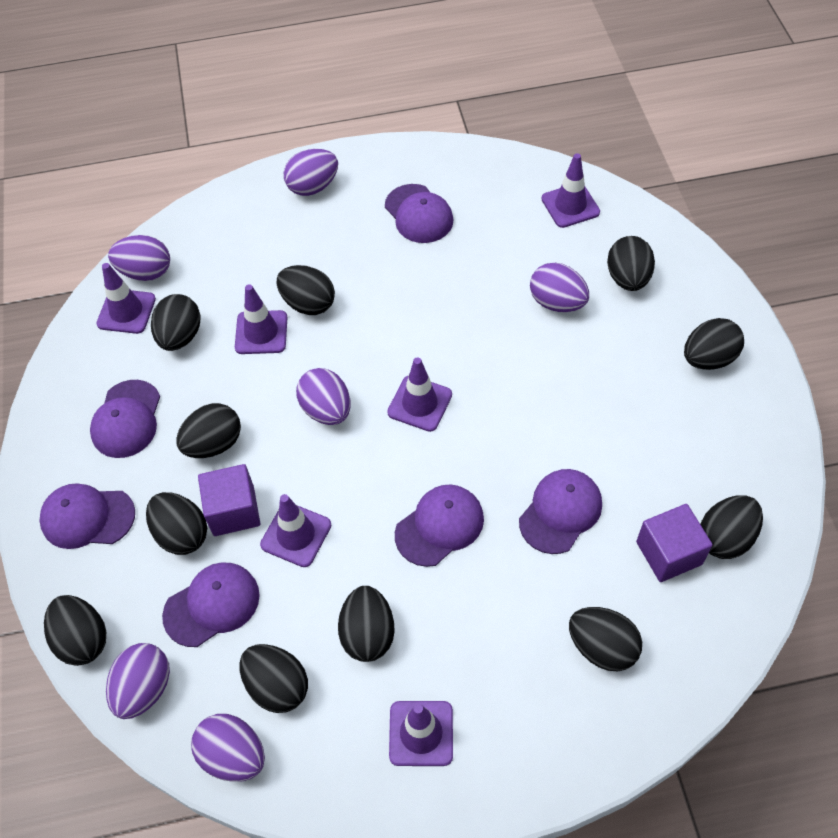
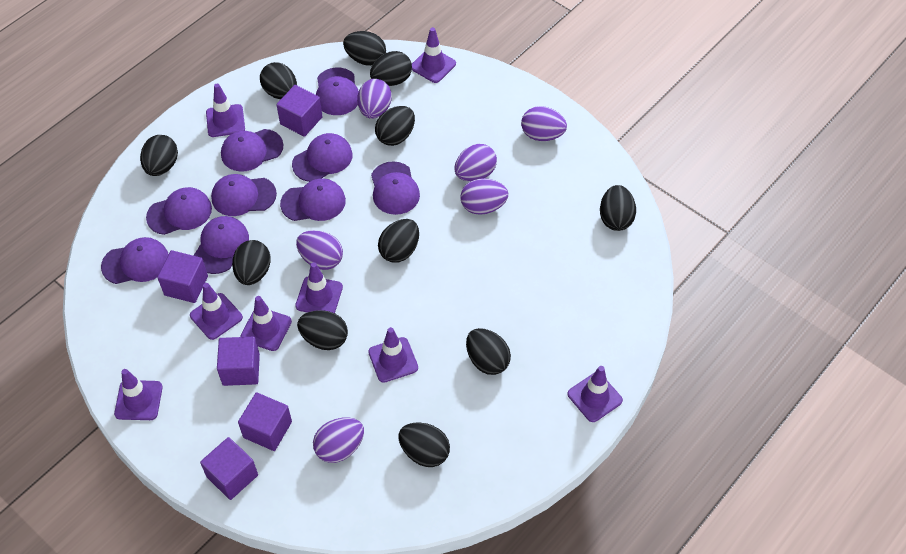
purple cap: [39,483,135,549] [90,380,160,458] [162,563,260,647] [385,184,454,243] [395,485,484,567] [519,469,602,554] = 6 -> [101,237,169,284] [146,187,212,235] [194,216,249,274] [211,174,277,216] [221,129,283,171] [280,178,346,221] [292,133,353,182] [316,68,359,115] [371,162,420,215] = 9
purple cube: [198,464,260,536] [636,504,713,582] = 2 -> [157,250,208,303] [200,437,258,500] [217,337,260,386] [238,392,292,451] [276,85,323,137] = 5
purple traffic cone: [96,263,156,334] [235,284,288,354] [260,494,331,567] [387,357,452,432] [389,701,453,766] [542,153,600,228] = 6 -> [114,369,163,420] [190,283,243,340] [206,84,245,137] [240,296,292,351] [295,262,343,313] [368,327,418,383] [412,27,456,83] [567,366,623,422] = 8

